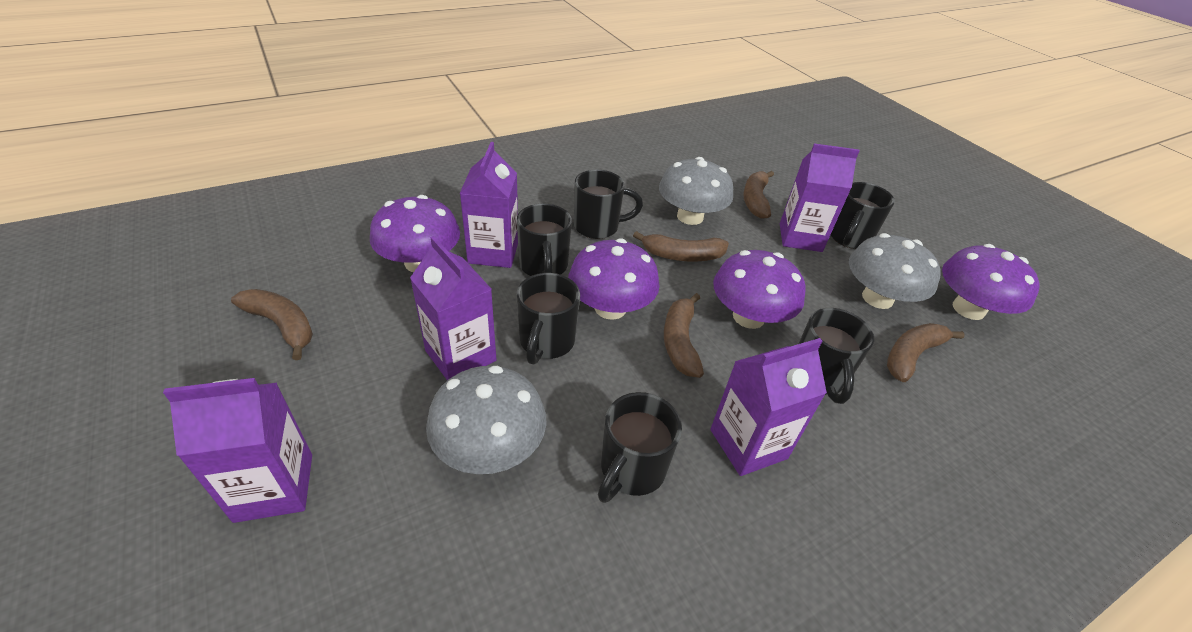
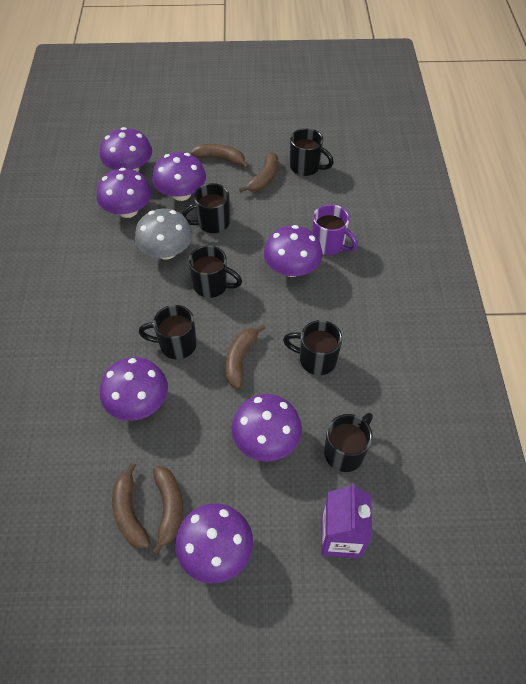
grey mushroom: [426,366,547,474] [659,157,733,225] [849,233,941,309] = 3 -> [135,209,193,259] = 1
purple carton: [163,378,312,523] [410,236,497,381] [460,142,518,268] [710,338,827,476] [780,143,859,252] = 5 -> [321,483,372,558] = 1
purple mug: none = 0 -> [312,204,358,255] = 1
purple mushroom: [370,195,460,272] [568,238,660,320] [713,250,806,329] [942,244,1040,320] = 4 -> [97,168,152,218] [100,127,152,172] [100,357,168,421] [152,152,206,201] [175,503,253,584] [231,394,302,461] [264,225,322,277] = 7

